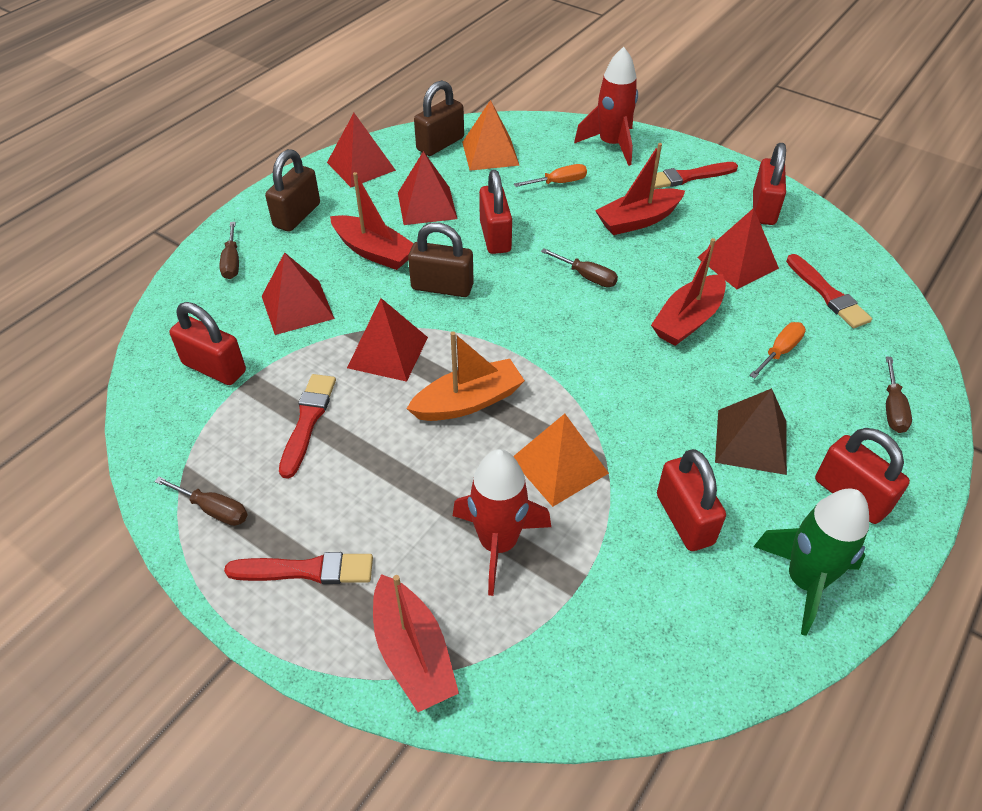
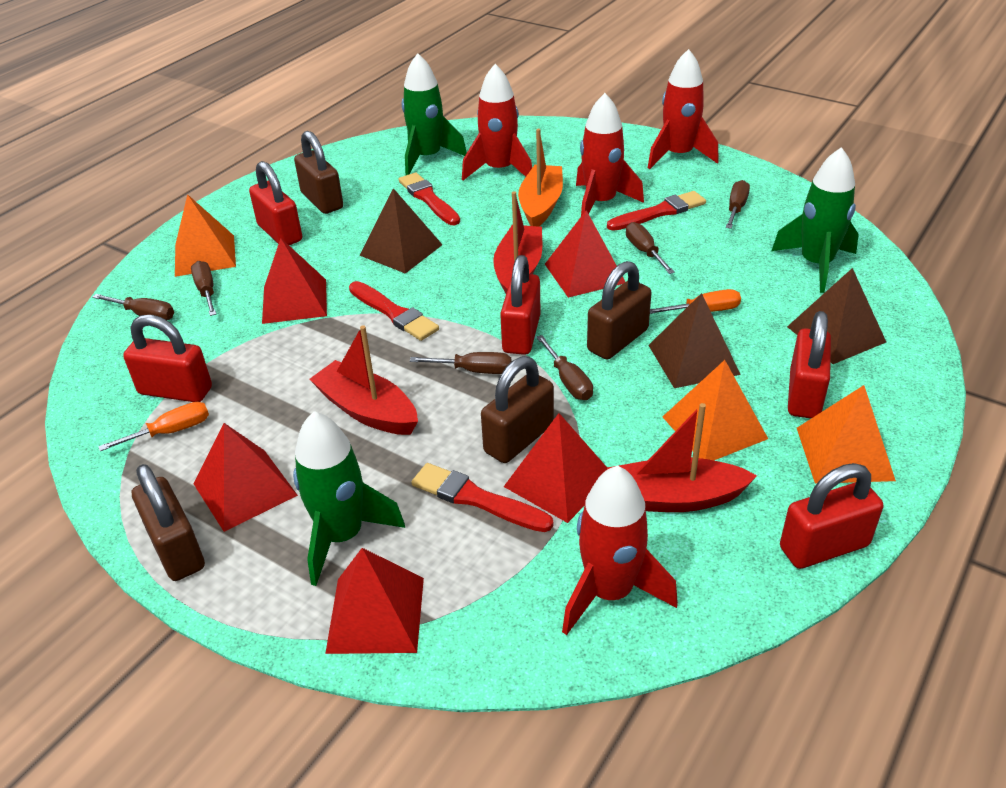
brown padlock: [265,149,320,232] [408,223,474,297] [414,80,464,156] = 3 -> [132,464,205,581] [294,131,343,214] [481,356,554,463] [587,261,651,360] = 4
brown pyramid: [715,388,787,475] = 1 -> [359,188,443,274] [648,293,741,388] [787,268,886,364] = 3
brown screwdriver: [154,477,248,526] [219,222,239,279] [541,248,618,287] [886,356,912,433] = 4 -> [92,294,174,320] [191,261,216,316] [410,352,512,374] [536,335,593,400] [626,222,675,274] [726,180,750,229] = 6
green rocket: [753,489,869,636] = 1 -> [293,411,405,586] [402,53,467,176] [772,147,859,293] = 3
orange pyramid: [462,100,520,171] [513,414,609,507] = 2 -> [175,194,236,277] [663,360,768,460] [797,385,896,484] = 3
red boat: [330,172,414,270] [373,574,459,712] [595,143,686,235] [651,238,726,346] = 4 -> [309,325,418,435] [493,191,542,294] [607,403,757,512] = 3
red rocket: [453,449,551,596] [574,47,638,166] = 2 -> [462,64,532,180] [562,465,678,635] [576,93,644,216] [648,49,719,169] = 4

